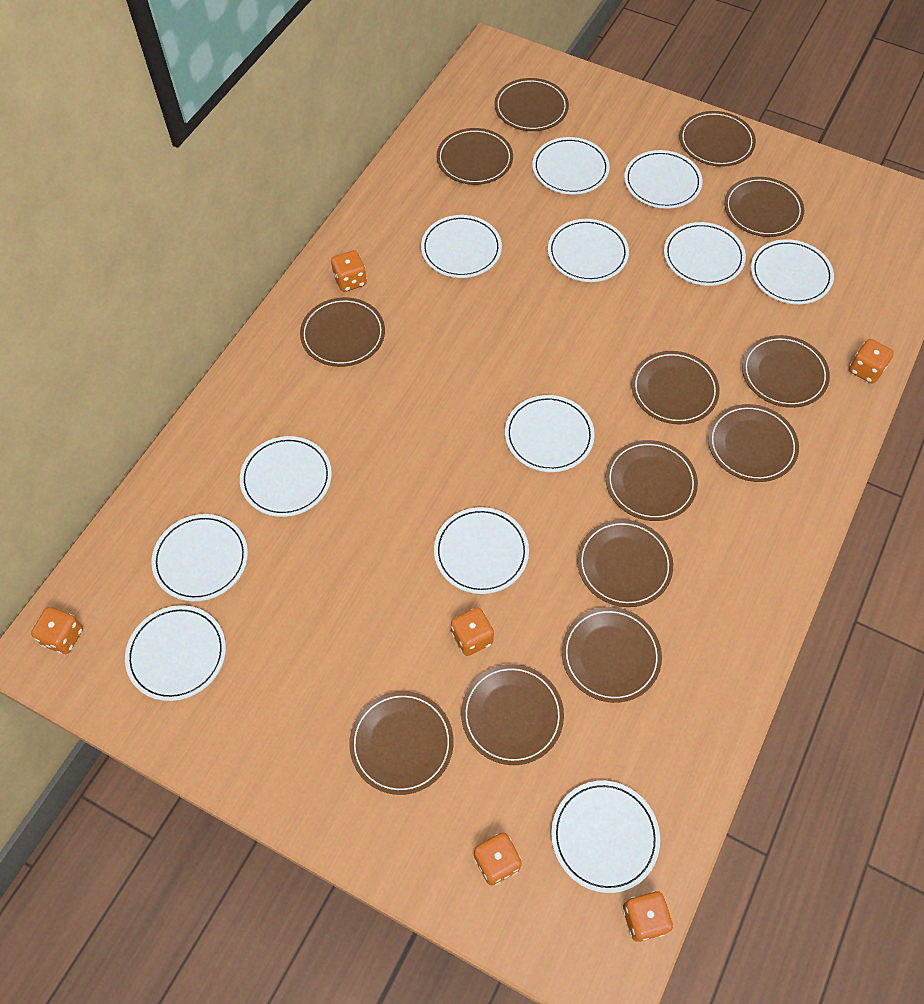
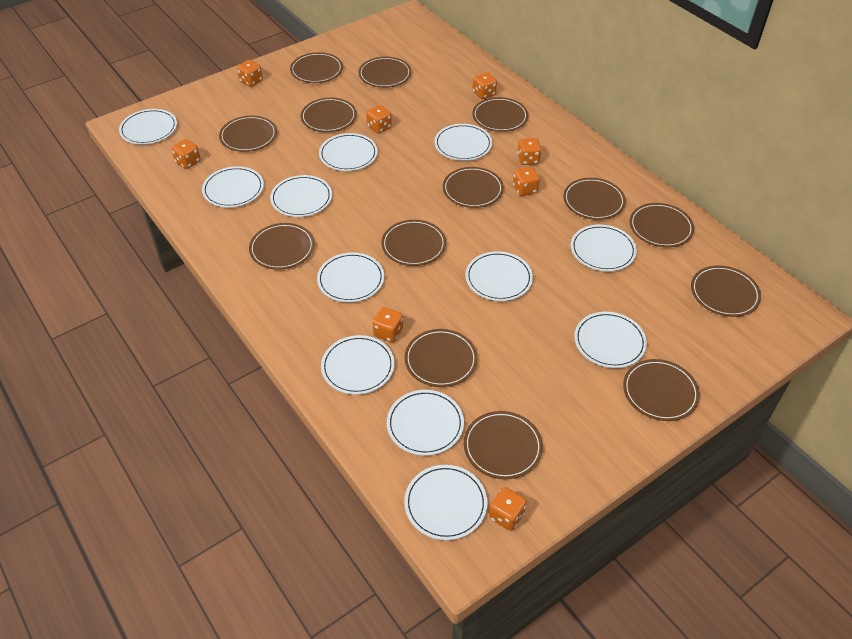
brown plate: [300,297,385,367] [349,691,454,795] [437,128,513,185] [461,664,564,765] [494,78,569,131] [562,607,662,703] [577,519,673,607] [605,440,698,521] [632,351,720,425] [679,111,756,167] [708,404,799,482] [724,177,804,237] [742,335,830,408] = 13 -> [219,116,277,152] [249,223,315,270] [290,52,343,83] [301,98,357,132] [358,57,411,88] [381,220,446,266] [405,329,478,387] [443,167,504,208] [464,411,543,479] [472,97,528,132] [563,178,626,220] [623,359,700,421] [630,203,694,247] [691,265,761,317] = 14
orange dice: [31,607,83,654] [331,250,367,292] [451,607,494,656] [474,833,522,886] [623,891,673,942] [849,339,894,383] = 6 -> [171,139,201,169] [237,60,263,87] [366,105,392,133] [373,307,403,342] [473,72,497,99] [489,487,527,531] [513,167,540,196] [517,138,542,165] = 8

